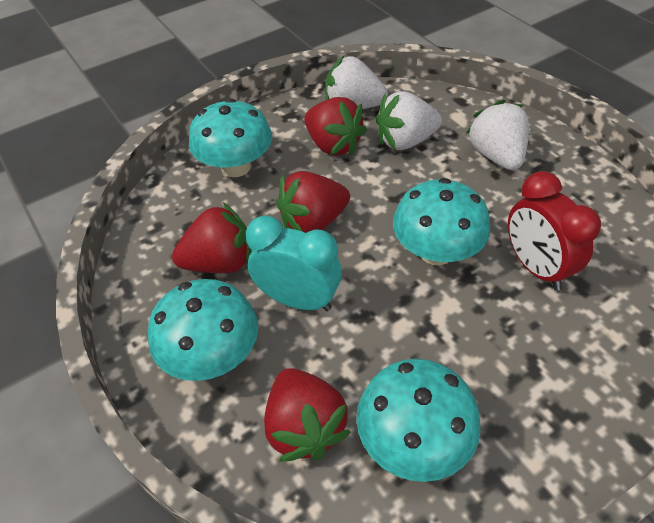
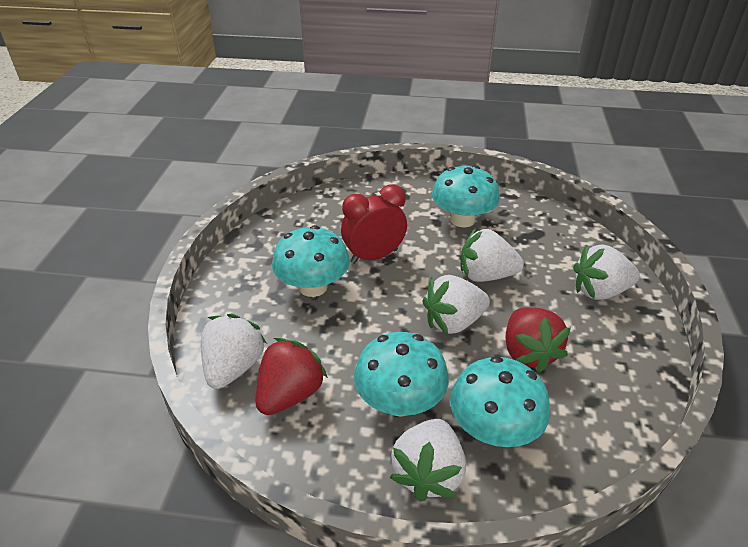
red strawberry: [172,203,251,273] [264,368,351,462] [276,171,350,233] [304,97,367,156] = 4 -> [256,338,328,415] [506,307,571,373] = 2
turquoise clock: [246,216,342,311] = 1 -> none = 0
white strawberry: [325,56,388,109] [376,91,442,150] [466,100,529,170] = 3 -> [201,313,267,389] [389,419,466,502] [422,275,490,335] [460,228,524,282] [573,244,640,300] = 5

